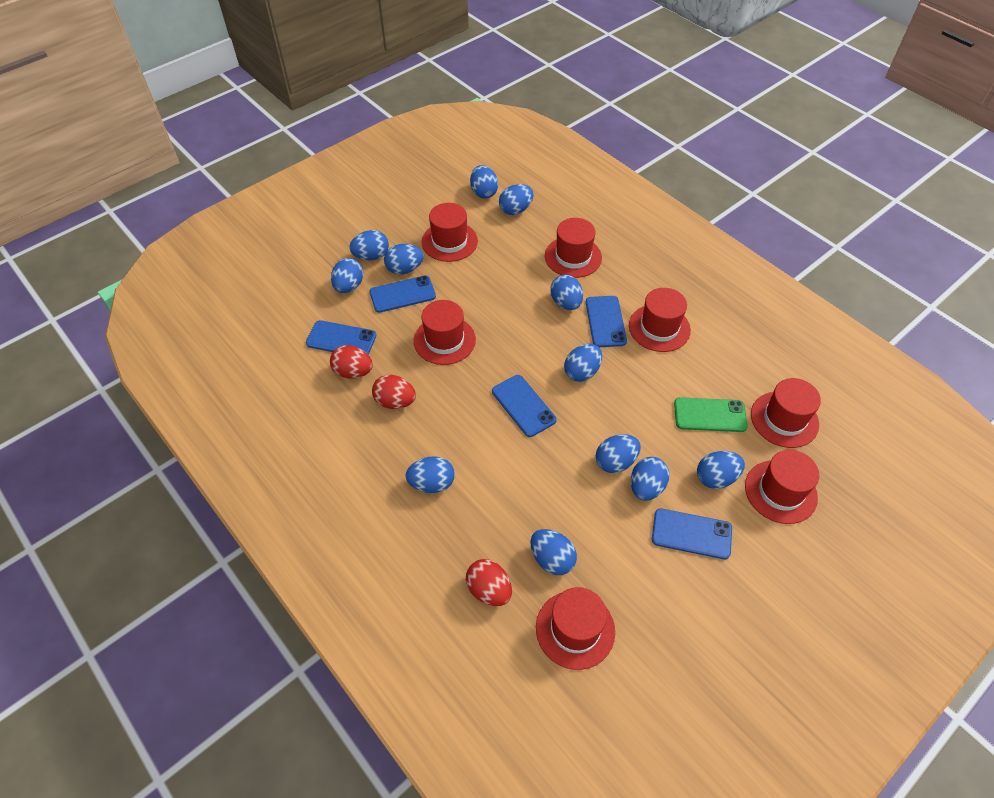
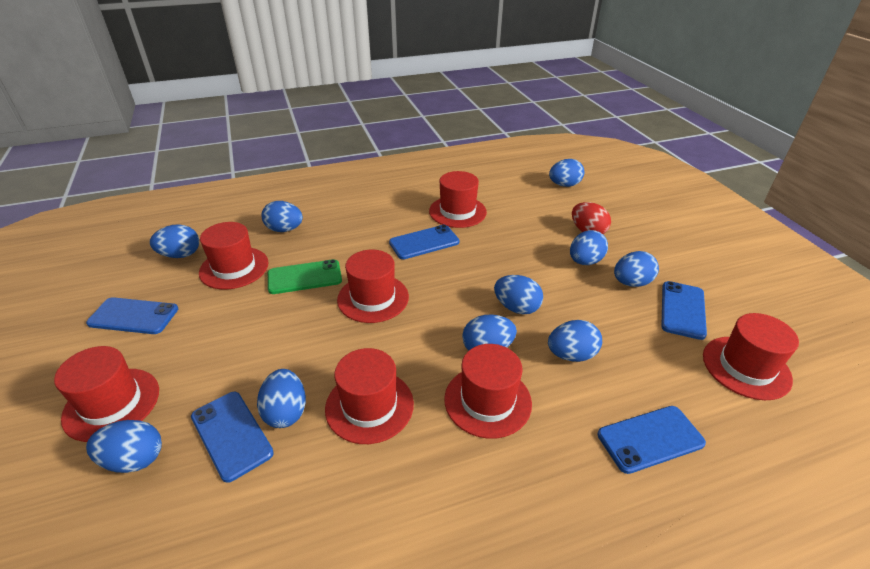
blue egg: [331,258,363,293] [349,230,389,260] [384,244,424,274] [405,456,455,493] [470,165,498,198] [499,184,534,215] [530,529,577,575] [550,275,583,310] [564,344,602,382] [596,434,641,473] [631,457,669,501] [697,451,745,489] = 12 -> [86,420,162,473] [150,224,199,258] [257,369,306,428] [261,201,303,232] [462,314,517,351] [494,275,543,314] [548,320,602,362] [549,159,584,187] [570,230,608,265] [614,251,659,287] = 10
red egg: [330,345,373,379] [372,375,416,409] [466,559,512,606] = 3 -> [572,202,611,234] = 1

